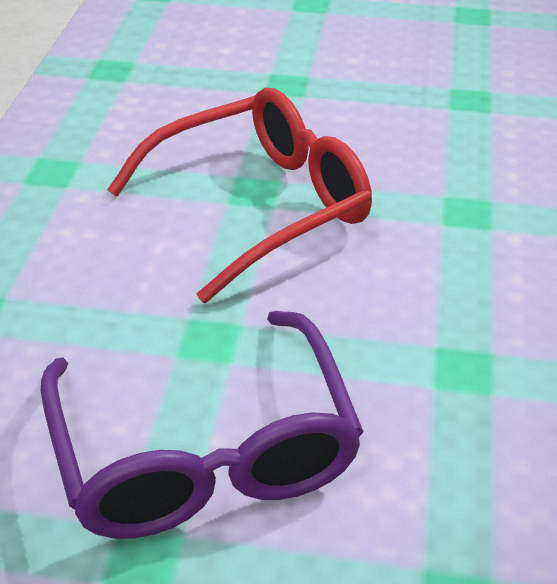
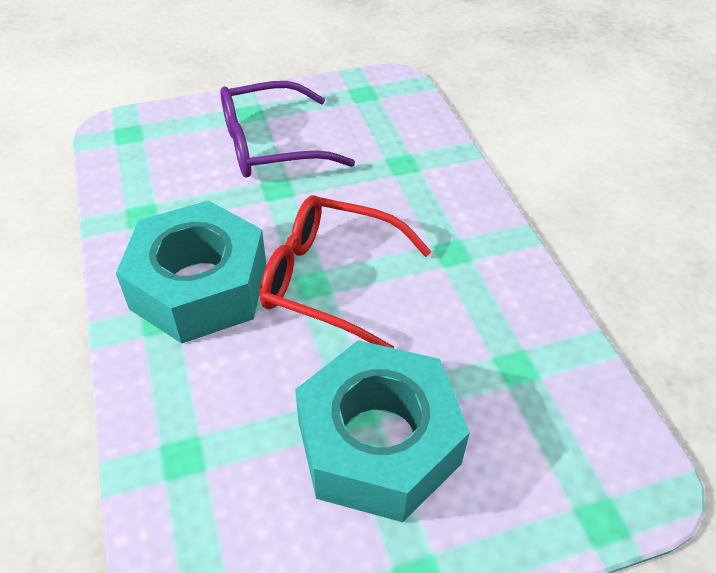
turquoise nut: none = 0 -> [116,201,267,344] [295,340,470,522] = 2

